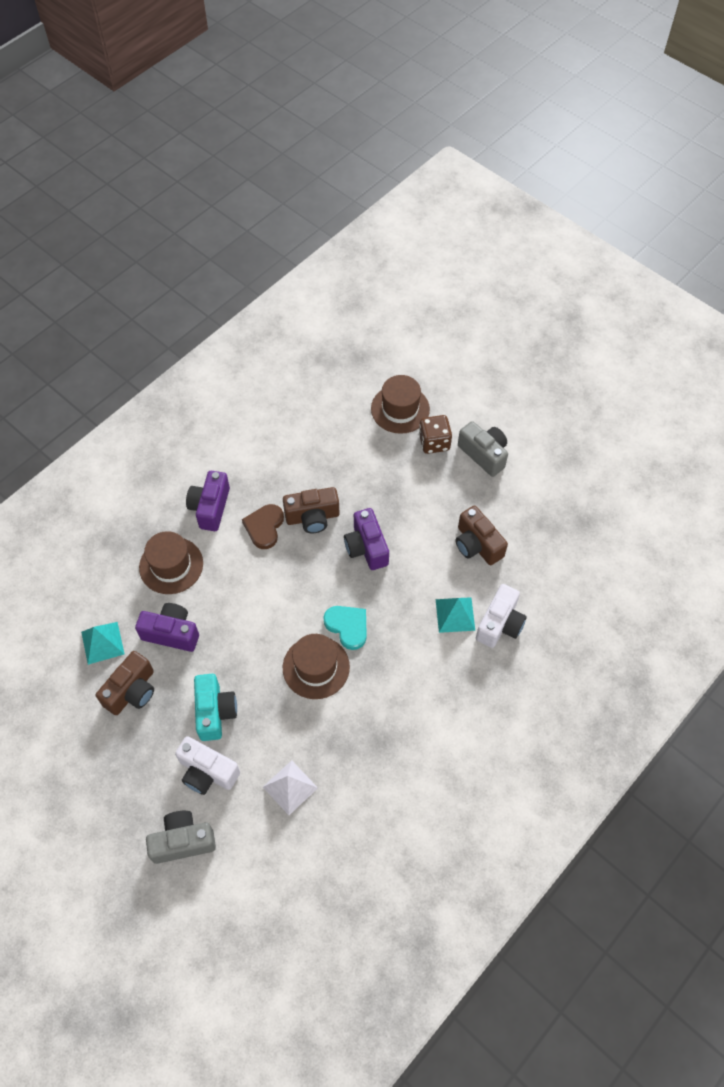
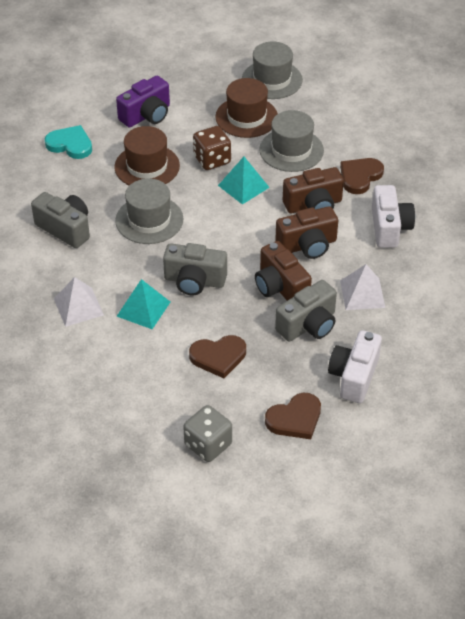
brown hat: [139,531,203,594] [283,634,350,699] [371,375,430,434] = 3 -> [114,126,180,186] [215,78,278,138] = 2
brown heart: [242,504,284,549] = 1 -> [189,335,246,378] [265,393,321,439] [340,158,384,194] = 3
grey camera: [146,811,216,864] [458,421,508,477] = 2 -> [31,192,90,248] [163,243,227,295] [275,280,337,342] = 3
grey dice: none = 0 -> [183,405,232,462] = 1
grey hat: none = 0 -> [115,178,183,244] [242,41,303,99] [259,110,324,172] = 3
purple camera: [135,603,199,652] [186,471,230,531] [344,508,389,570] = 3 -> [116,76,170,127] = 1
turquoise camera: [194,674,237,741] = 1 -> none = 0
white pyramid: [263,760,318,815] = 1 -> [54,277,104,327] [340,264,385,310] = 2

